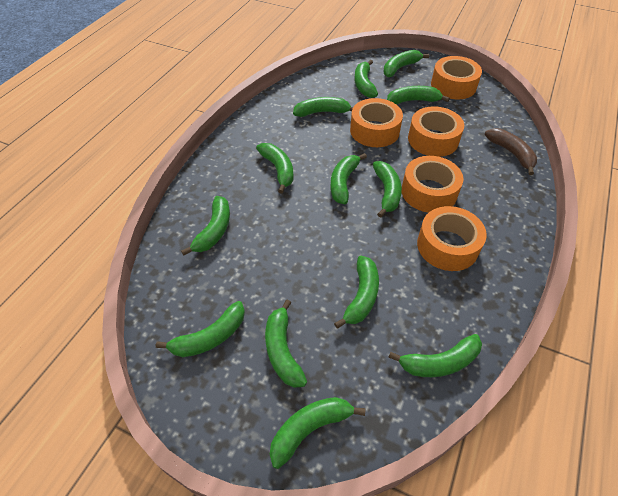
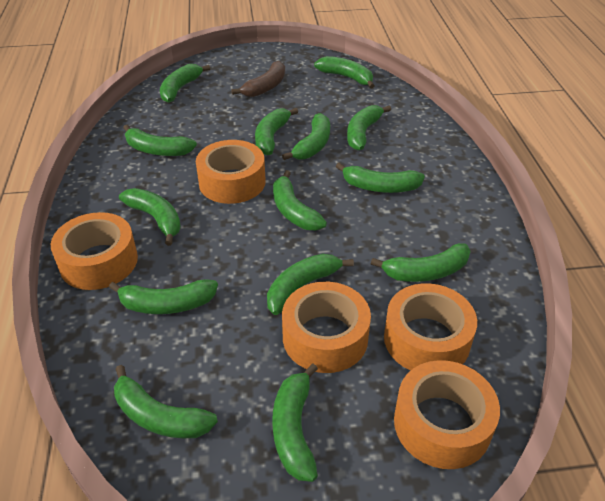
green banana: [156,301,245,357] [181,196,230,255] [256,143,293,194] [265,299,307,388] [270,397,365,469] [293,97,353,117] [330,153,367,204] [334,255,379,328] [354,60,378,98] [373,161,402,218] [383,50,429,77] [387,86,450,105] [388,334,482,377] = 13 -> [109,279,218,314] [114,365,218,438] [119,188,181,246] [123,125,197,156] [160,64,210,103] [255,108,298,156] [267,254,354,315] [272,364,318,482] [273,170,327,230] [282,113,330,160] [314,56,374,89] [336,163,425,193] [347,105,391,150] [371,243,471,282] = 14

